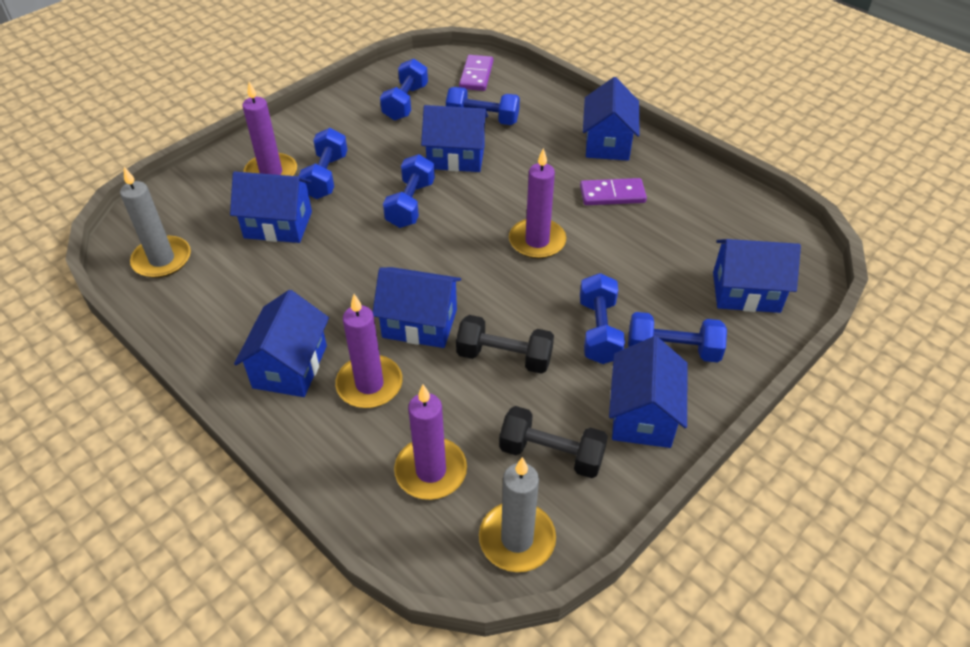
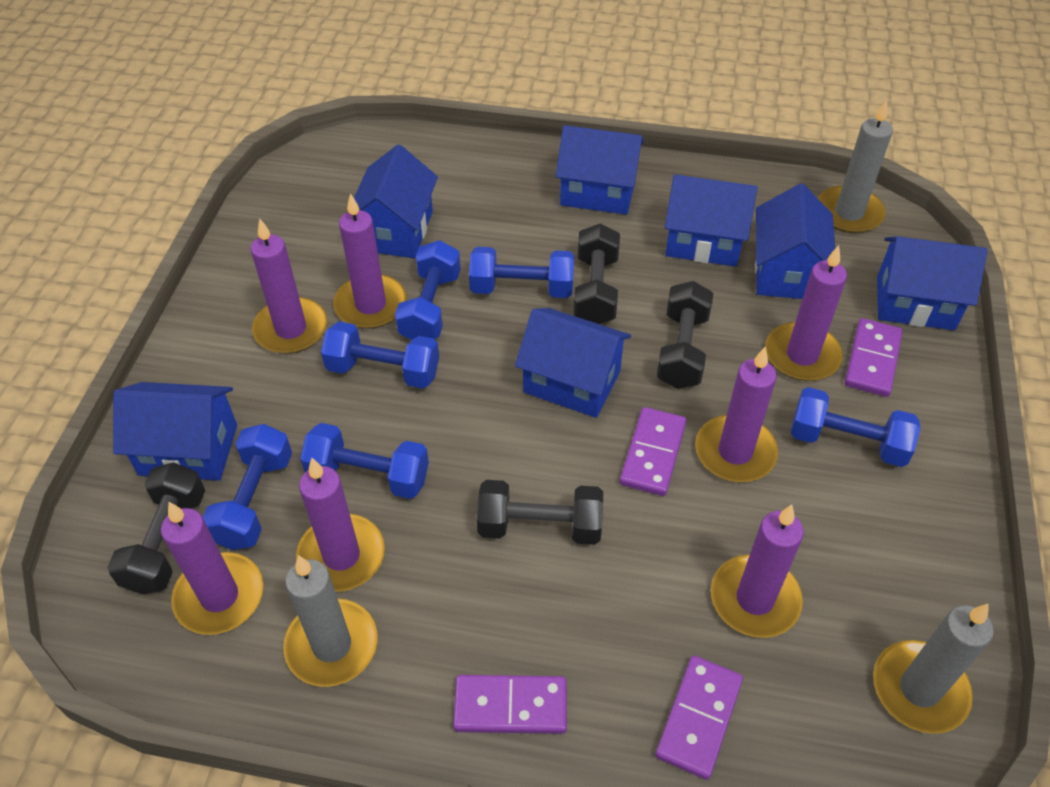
black dumbbell: [456,315,554,374] [499,406,608,478] = 2 -> [107,462,205,594] [476,480,603,545] [573,224,620,324] [657,281,713,389] = 4
grey candle: [120,167,191,278] [479,457,556,572] = 2 -> [283,555,378,687] [818,100,893,234] [873,604,994,734] = 3
purple candle: [243,82,297,176] [335,294,403,408] [394,385,467,500] [509,148,566,259] = 4 -> [161,502,263,635] [251,219,327,354] [296,458,385,592] [333,193,407,329] [695,347,778,482] [711,504,804,638] [765,245,847,381] = 7
purple domino: [459,55,493,91] [580,178,647,205] = 2 -> [453,675,567,734] [620,407,687,496] [655,655,743,780] [844,318,903,397] = 4

